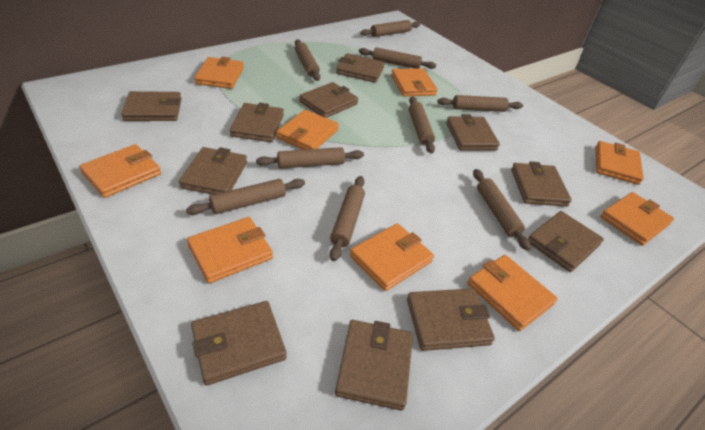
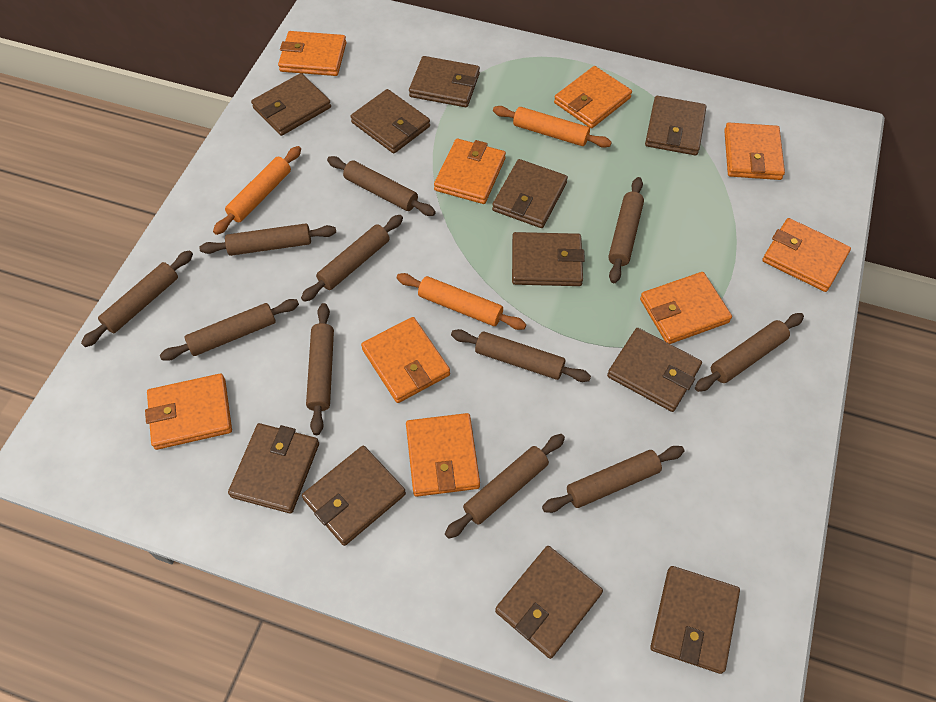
brown rolling pin: [186,179,305,215] [256,147,364,169] [295,39,320,81] [330,176,365,261] [359,47,436,69] [360,20,420,37] [409,97,435,154] [437,95,523,112] [473,169,531,251] = 9 -> [81,250,193,347] [160,299,299,361] [199,223,336,256] [301,215,403,302] [306,303,334,435] [327,156,436,216] [445,434,565,539] [451,329,591,382] [542,446,684,513] [608,177,644,283] [695,313,804,392] = 11
orange rolling pin: none = 0 -> [213,146,301,235] [397,273,526,330] [493,106,612,148] = 3

